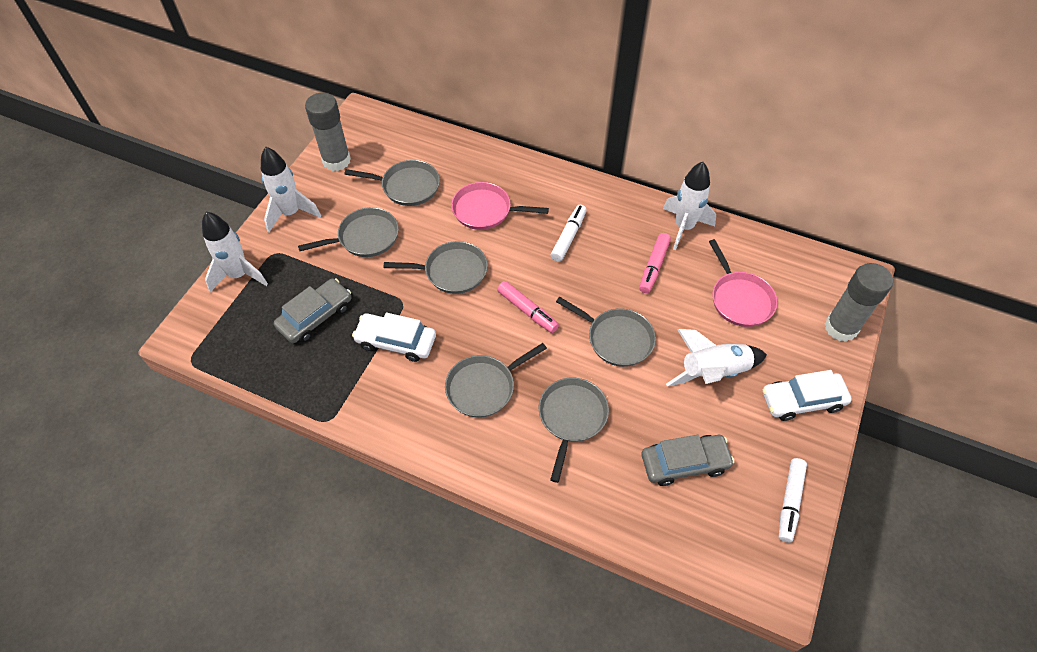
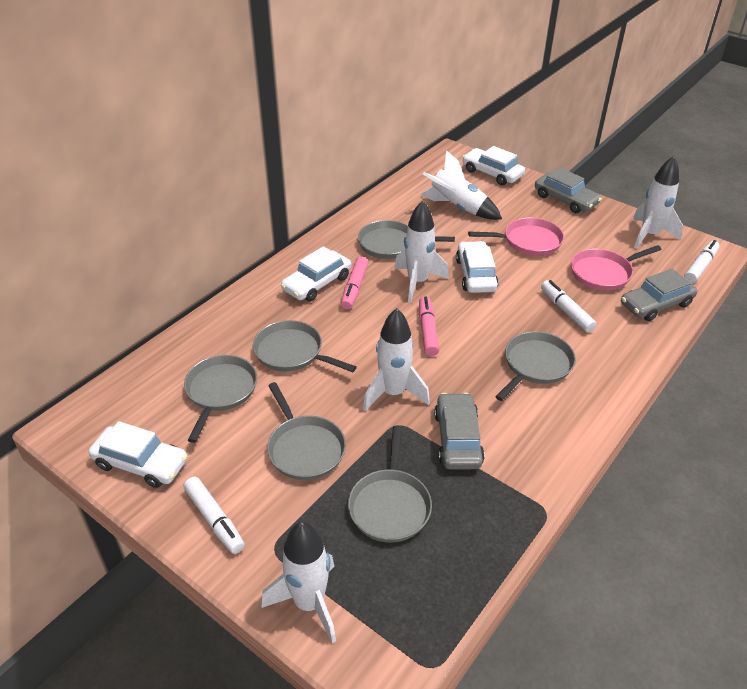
grey car: [274,279,352,343] [641,435,734,486] = 2 -> [434,393,485,470] [535,168,602,213] [621,269,698,321] = 3
grey glue stick: [305,93,351,171] [825,263,893,342] = 2 -> none = 0
white car: [352,313,436,362] [762,370,852,421] = 2 -> [88,421,188,488] [281,246,351,301] [456,241,499,293] [462,146,525,185] = 4
white marker: [551,205,587,262] [779,458,807,543] = 2 -> [184,477,245,554] [541,280,597,332] [684,240,720,284] = 3
white rocket: [202,212,268,293] [261,147,321,233] [663,162,716,250] [666,329,767,387] = 4 -> [261,522,336,643] [363,308,430,411] [394,200,449,303] [420,150,502,220] [632,156,683,249] = 5

